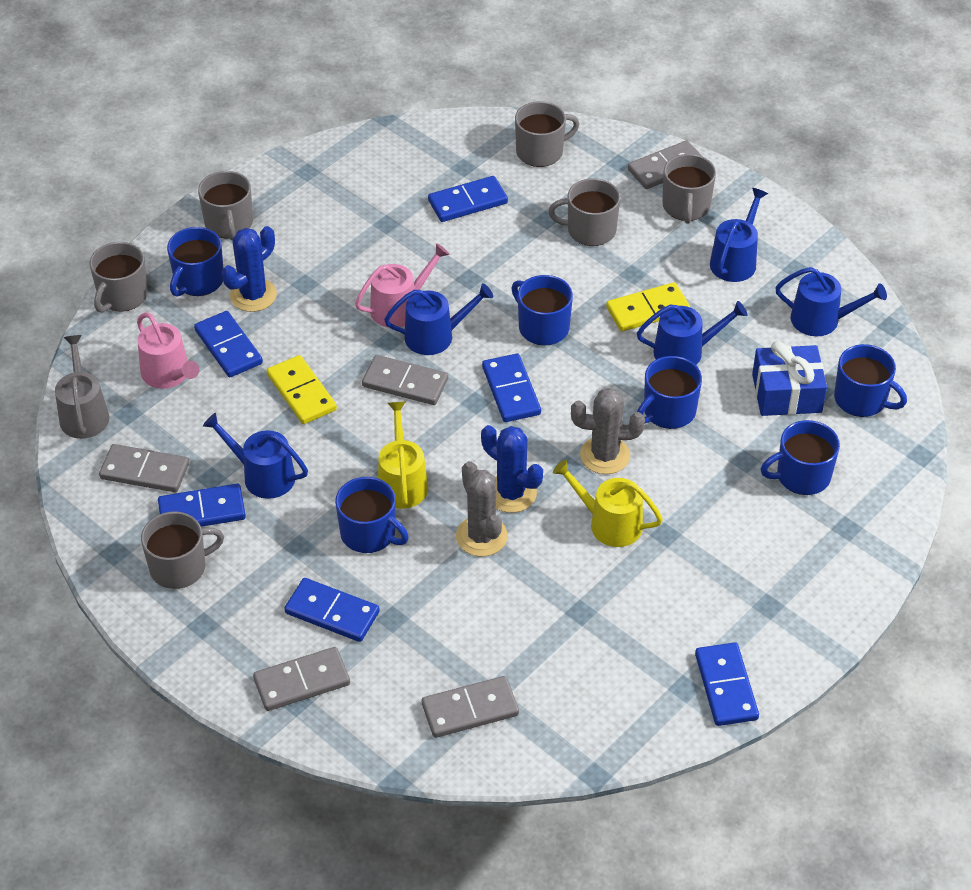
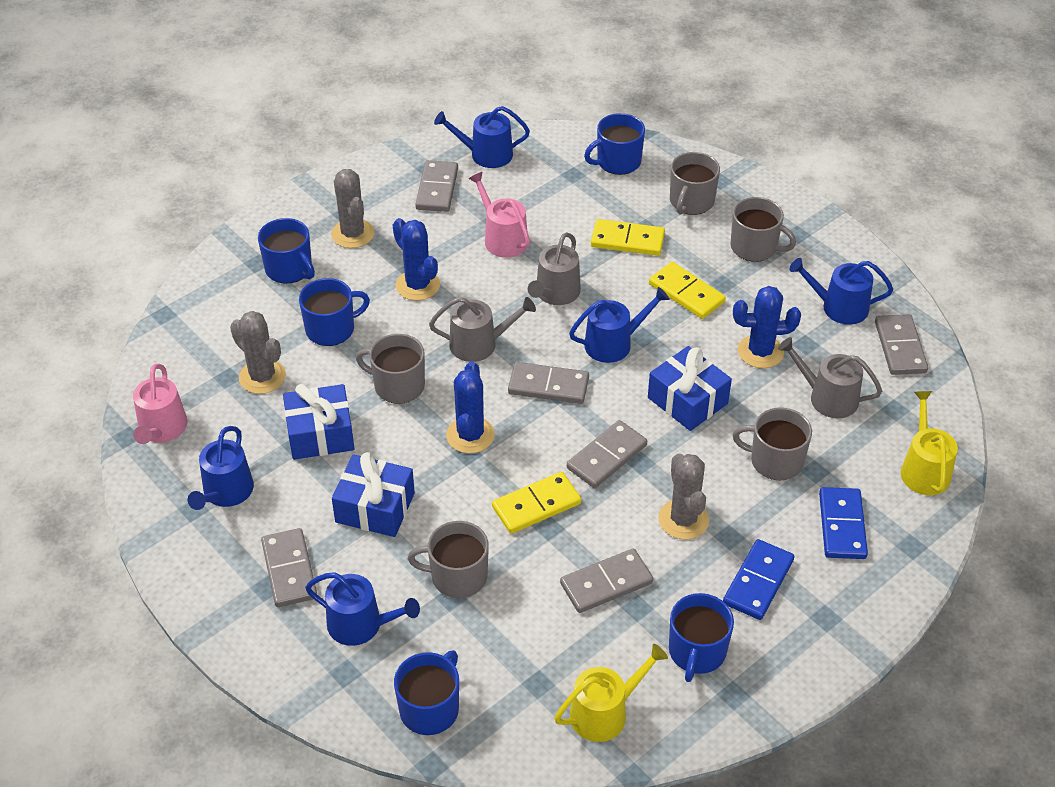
blue cactus: [222,226,277,312] [481,425,543,513] = 2 -> [393,218,440,301] [446,361,495,453] [733,286,801,368] = 3
blue domino: [158,484,246,527] [194,311,263,377] [284,578,380,642] [428,176,508,222] [482,353,541,422] [695,642,759,726] = 6 -> [723,539,794,620] [819,487,868,559] = 2
blue gift: [752,341,827,416] = 1 -> [283,384,354,460] [332,452,415,537] [648,346,732,431] = 3
blue mug: [167,227,224,297] [335,477,409,553] [511,275,573,346] [637,356,702,429] [761,420,840,495] [834,344,907,417] = 6 -> [258,218,315,284] [299,278,370,346] [394,650,459,735] [584,113,645,175] [669,593,734,682] = 5
grey cactus: [456,461,508,556] [571,388,645,474] = 2 -> [230,311,286,394] [331,169,374,248] [658,453,709,540] = 3
grey domino: [99,444,189,492] [253,647,350,711] [362,355,448,405] [422,676,519,738] [628,140,703,189] = 5 -> [261,528,317,607] [415,160,458,212] [508,362,589,404] [560,548,654,613] [567,420,647,488] [875,314,928,375] = 6
grey mug: [90,242,148,313] [141,511,224,589] [198,171,253,241] [515,101,579,167] [548,178,620,246] [663,154,716,224] = 6 -> [356,334,425,404] [408,521,489,598] [670,152,720,215] [730,197,796,262] [733,407,812,481] = 5
grey watering can: [55,335,109,439] = 1 -> [429,297,536,362] [528,232,581,305] [778,337,882,418] = 3
yellow domino: [267,355,337,424] [606,282,690,331] = 2 -> [492,472,581,534] [591,219,665,256] [649,262,726,319] = 3

